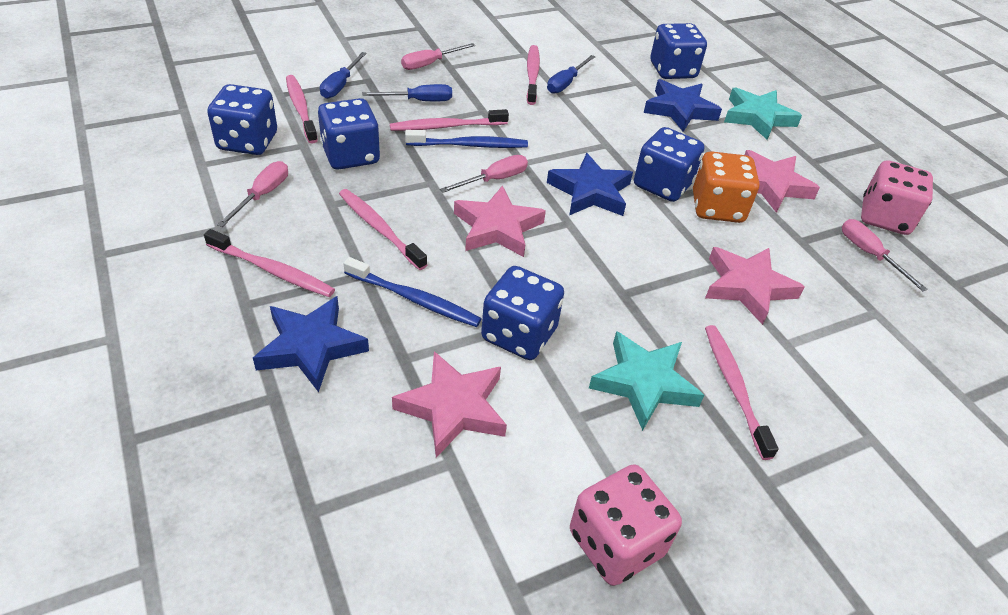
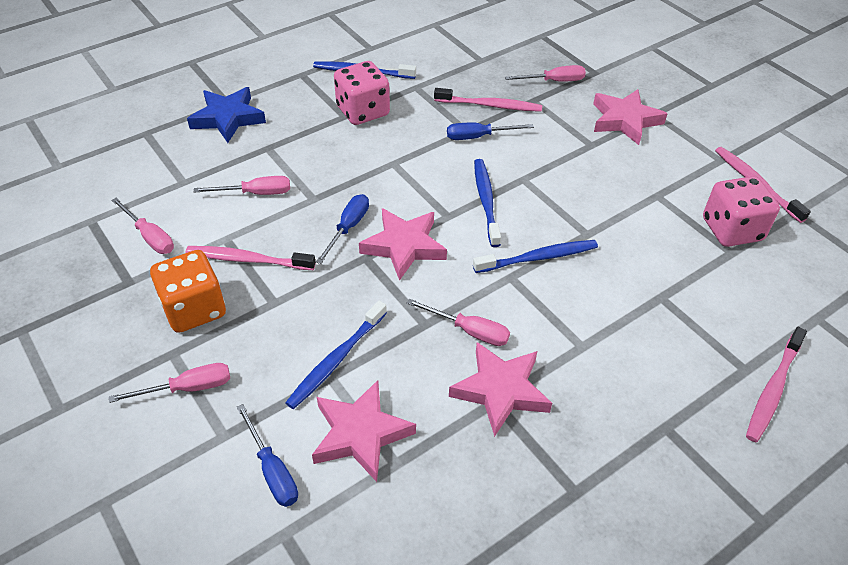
blue dice: [207,84,277,155] [318,98,380,170] [481,266,564,360] [634,127,704,202] [650,23,707,79] = 5 -> none = 0
blue star: [253,296,369,392] [547,153,633,216] [644,79,722,132] = 3 -> [187,87,266,143] = 1
blue toothbrush: [343,257,482,327] [405,130,528,148] = 2 -> [285,301,387,409] [313,61,416,79] [473,240,598,273] [474,159,501,247] = 4
pink screwdriver: [217,161,288,227] [401,43,475,70] [440,155,528,193] [842,219,927,291] = 4 -> [109,363,230,403] [111,198,174,254] [194,176,290,195] [407,298,510,346] [505,65,586,82] = 5
pink toothbrush: [204,229,335,297] [286,75,318,143] [339,189,427,270] [390,109,509,131] [526,45,540,105] [705,325,779,460] = 6 -> [185,246,315,270] [434,88,542,112] [715,147,811,223] [746,327,807,442] = 4
turquoise star: [589,331,704,431] [724,88,802,140] = 2 -> none = 0

